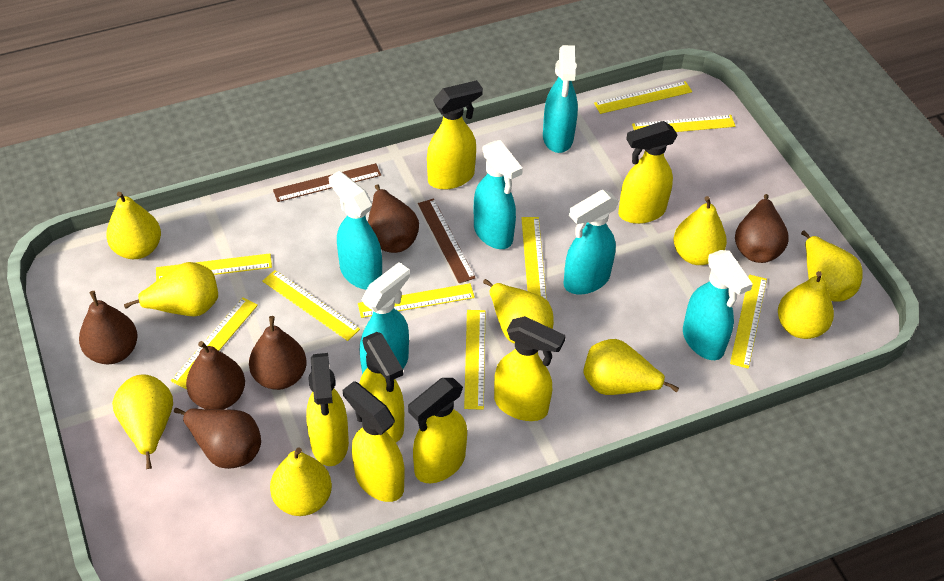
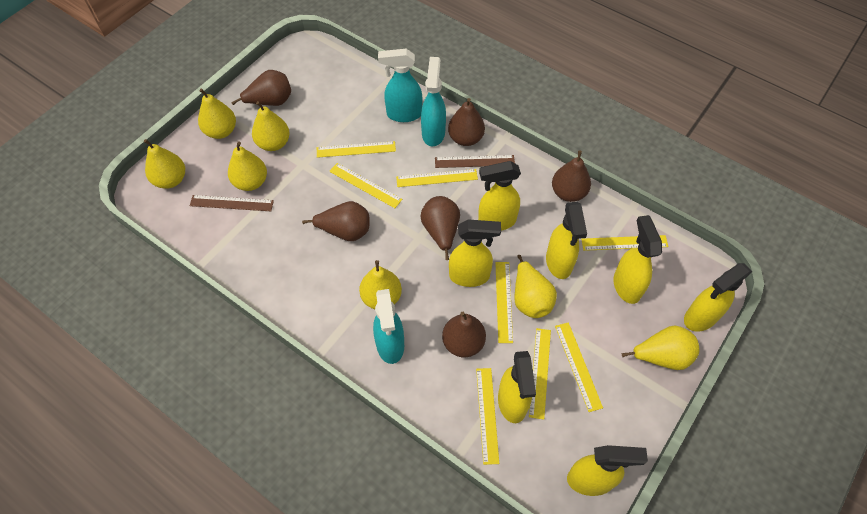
turquoise spray bottle: [329,171,382,290] [360,262,410,374] [474,140,523,249] [543,45,578,153] [563,190,619,294] [683,250,753,360] = 6 -> [373,289,404,364] [378,49,422,122] [421,57,446,146] = 3
yellow pear: [106,192,161,259] [112,374,173,469] [124,262,218,317] [270,448,332,516] [483,279,554,344] [584,339,679,395] [674,196,727,265] [778,271,834,339] [801,231,863,302] = 9 -> [144,139,185,189] [198,89,236,139] [228,142,267,191] [252,101,290,151] [359,260,402,309] [515,255,557,318] [621,325,699,370] = 7
yellow ruler: [156,253,272,281] [171,297,258,389] [262,270,360,341] [358,283,475,318] [464,310,486,410] [521,217,547,300] [594,81,692,114] [632,115,735,132] [730,274,767,369] = 9 -> [317,141,396,158] [329,163,402,208] [396,169,478,187] [476,368,499,465] [495,262,513,343] [529,328,551,420] [555,322,603,412] [581,235,668,251] = 8

